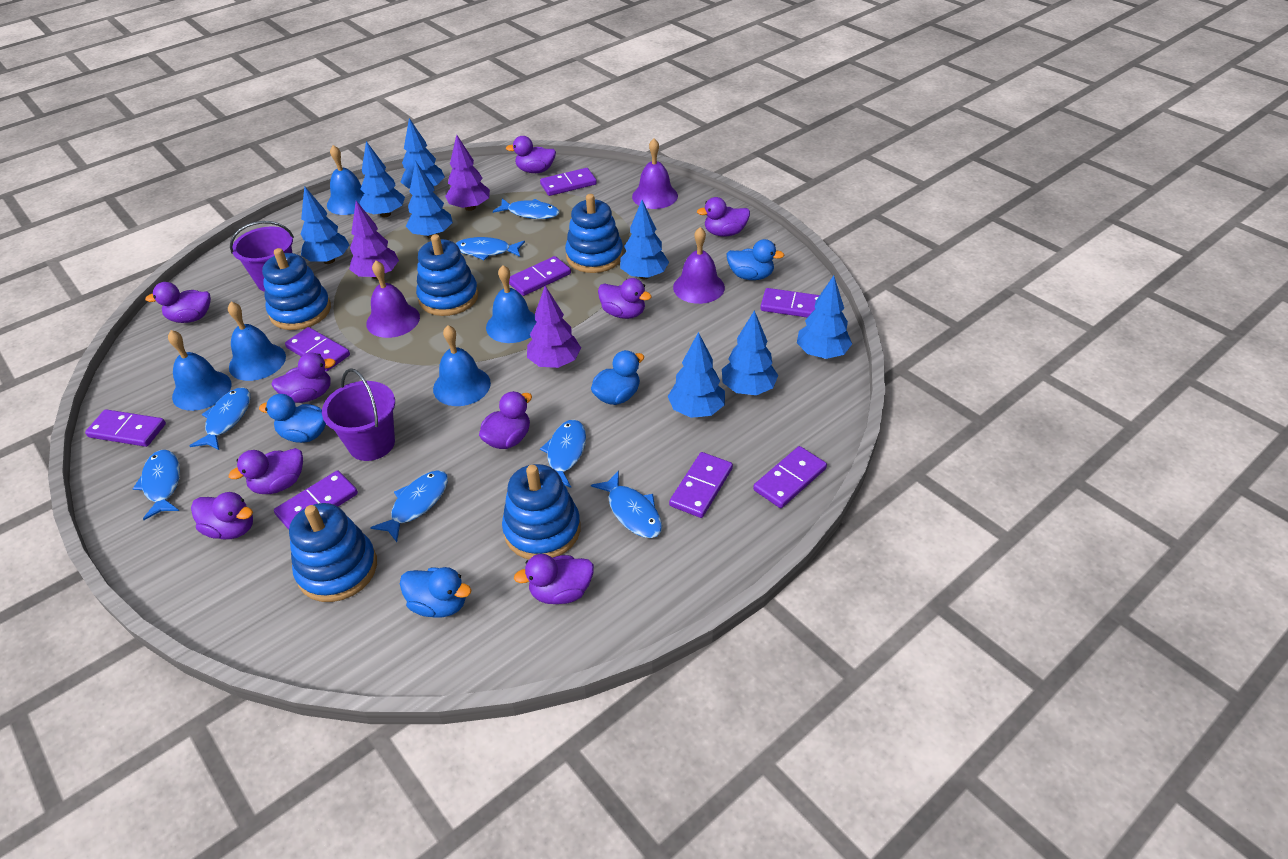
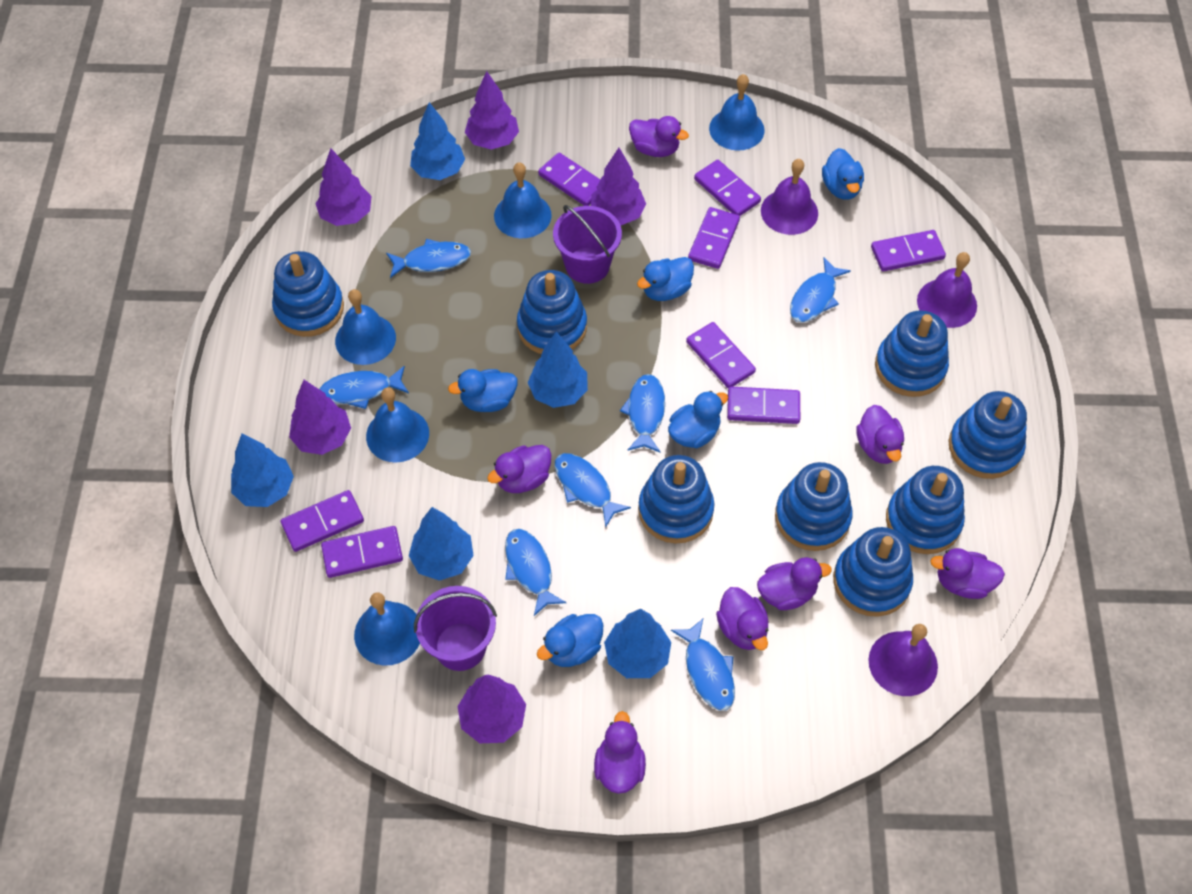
blue duck: [259,394,326,443] [400,567,471,618] [591,350,644,405] [727,239,784,280] = 4 -> [448,369,518,412] [537,614,603,667] [637,257,694,301] [668,391,728,448] [822,148,864,200] = 5
blue stacking toy: [262,248,331,330] [289,503,377,602] [416,234,479,316] [502,464,581,559] [565,194,623,273] = 5 -> [272,251,344,337] [517,270,587,354] [638,455,715,544] [775,462,852,551] [833,527,913,617] [875,310,949,397] [886,466,965,554] [948,391,1027,479] = 8
blue tree: [301,186,349,264] [360,141,405,217] [401,118,445,189] [406,161,453,238] [620,200,669,279] [668,332,725,418] [722,310,778,395] [797,275,852,359] = 8 -> [231,434,294,507] [409,507,474,581] [410,102,465,180] [528,332,588,408] [604,609,671,678] = 5
purple duck: [145,282,211,323] [191,492,253,539] [229,448,303,494] [271,353,336,403] [479,391,532,449] [506,136,556,173] [514,554,594,604] [598,278,652,319] [697,197,750,237] = 9 -> [487,445,551,493] [594,711,646,794] [629,116,689,157] [716,587,769,650] [757,557,832,610] [856,405,904,464] [930,548,1005,599] = 7
purple tree: [349,201,399,279] [445,135,490,211] [527,286,581,368] = 3 -> [289,380,351,455] [316,148,372,226] [457,675,526,743] [465,71,519,150] [591,148,646,225] = 5

